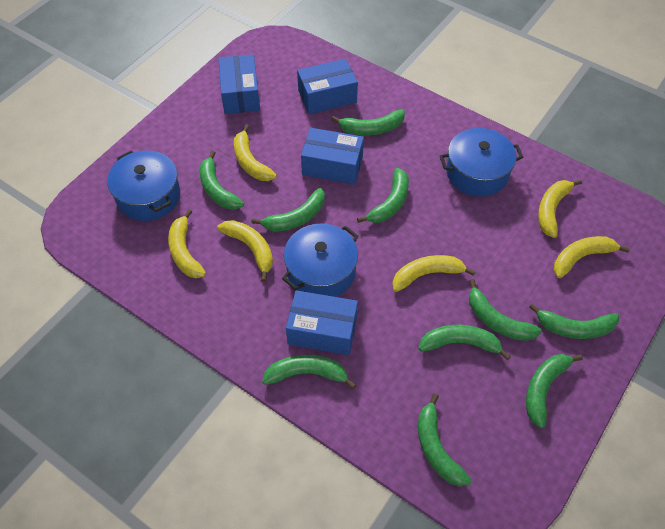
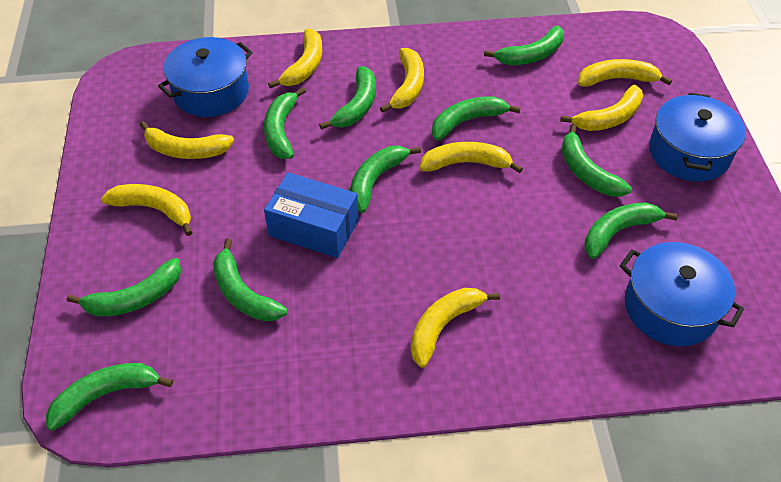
blue box: [218,54,260,114] [286,290,358,355] [297,59,358,114] [301,128,364,185] = 4 -> [264,172,359,258] = 1
yellow banana: [168,209,206,278] [217,220,273,282] [234,124,277,181] [393,255,476,292] [538,179,582,238] [554,236,630,278] = 6 -> [101,184,193,236] [140,121,234,159] [268,29,322,88] [380,48,424,113] [411,288,500,368] [420,142,523,173] [560,85,643,131] [578,59,672,87] = 8

